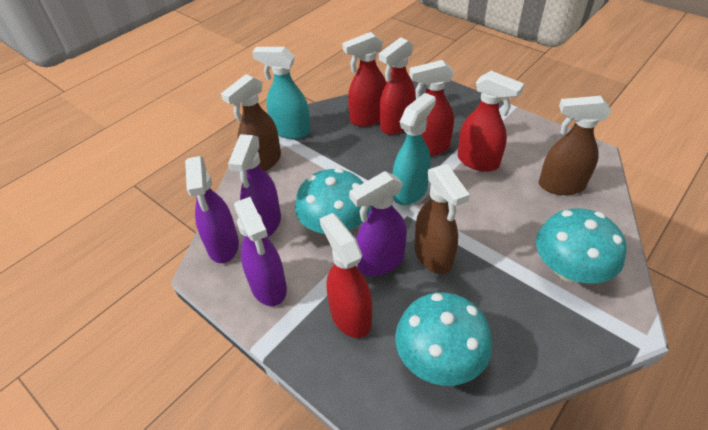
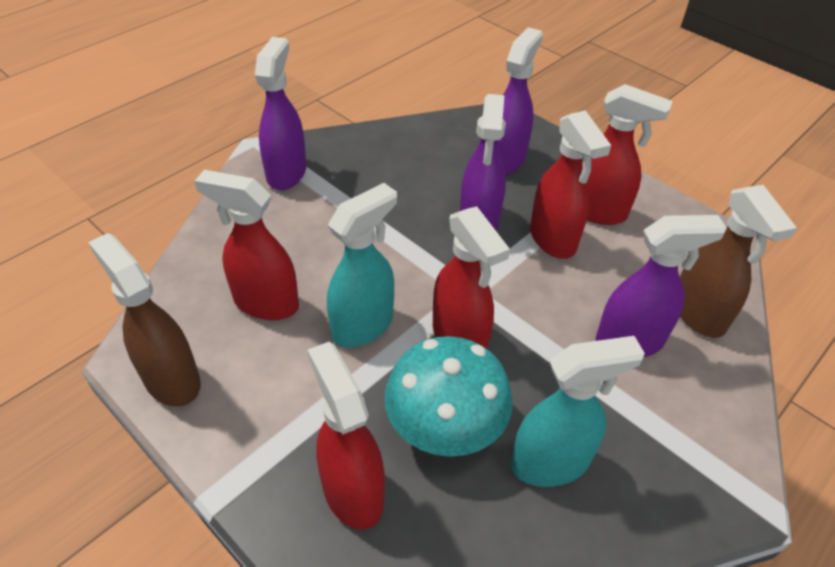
brown spray bottle: [221,74,281,171] [415,164,470,274] [539,96,611,195] = 3 -> [88,233,201,407] [680,185,797,338] = 2
turquoise mushroom: [295,168,371,234] [395,292,492,386] [536,208,626,284] = 3 -> [384,336,513,457] = 1

